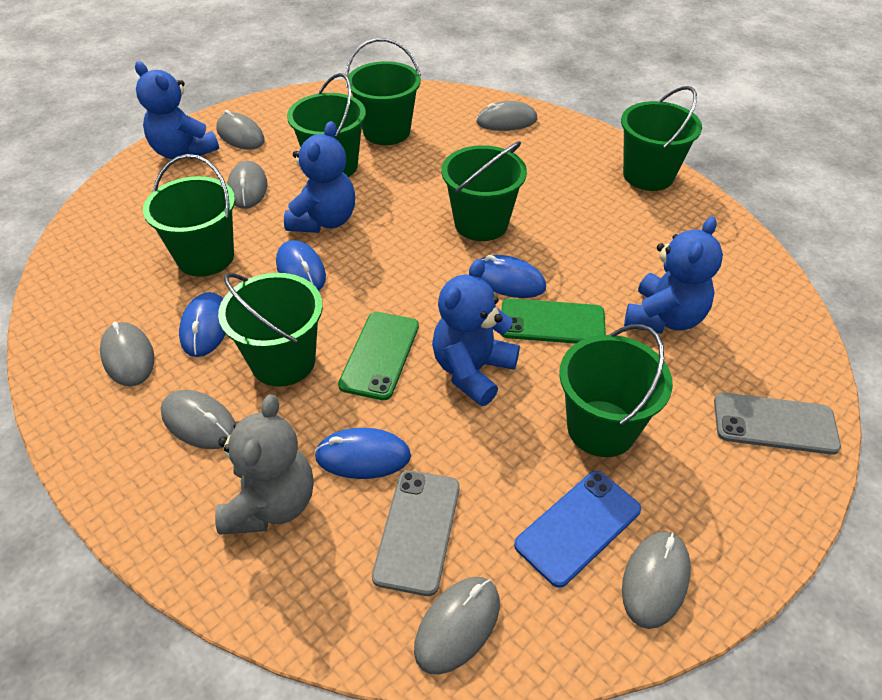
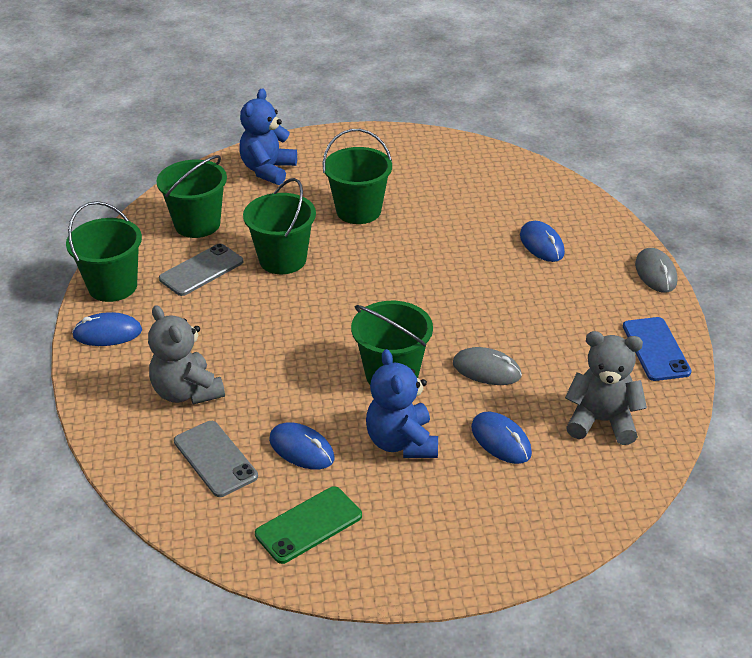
blue teddy bear: [135,61,219,159] [284,121,355,233] [432,259,520,406] [624,216,723,334] = 4 -> [239,88,297,185] [366,349,438,458] = 2
green bucket: [143,154,235,277] [218,273,323,387] [287,73,366,177] [346,38,421,145] [441,141,527,241] [559,324,673,457] [621,86,702,191] = 7 -> [66,201,142,302] [156,155,227,238] [243,178,316,274] [323,129,392,224] [351,301,433,384] = 5
green phone: [338,312,419,400] [501,298,606,344] = 2 -> [255,486,362,564] = 1
grey mouse: [100,322,154,386] [161,390,235,449] [216,110,265,150] [227,161,268,209] [414,577,500,674] [476,101,537,131] [622,531,691,629] = 7 -> [453,347,522,385] [635,248,677,293] = 2
grey teddy bear: [215,394,313,535] = 1 -> [148,305,225,405] [565,331,647,445] = 2

